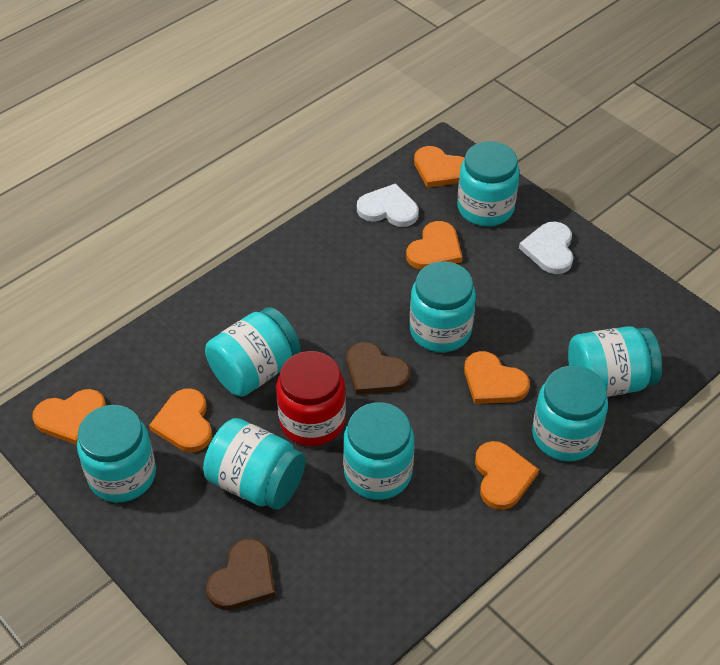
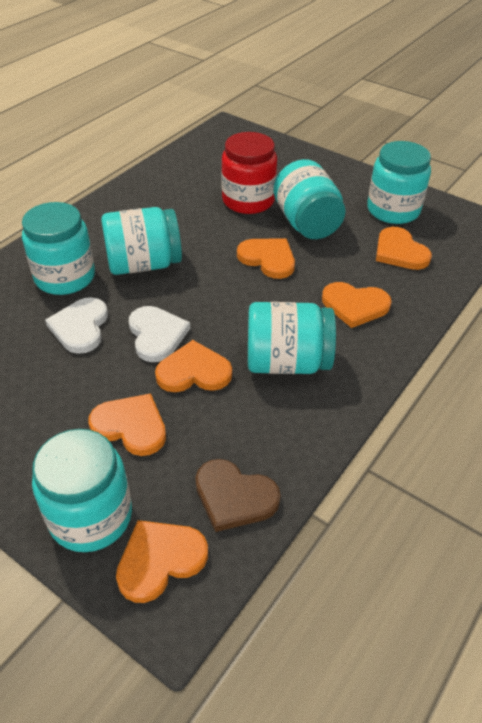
brown heart: [206,539,275,610] [346,342,410,395] = 2 -> [195,459,281,532] = 1
turquoise jar: [77,405,156,502] [203,418,306,510] [205,307,301,397] [343,402,414,500] [410,261,476,352] [457,141,520,226] [532,366,608,462] [568,326,662,397] = 8 -> [22,202,95,295] [32,429,132,552] [101,207,182,275] [248,302,336,374] [273,159,346,239] [367,141,431,224] = 6

